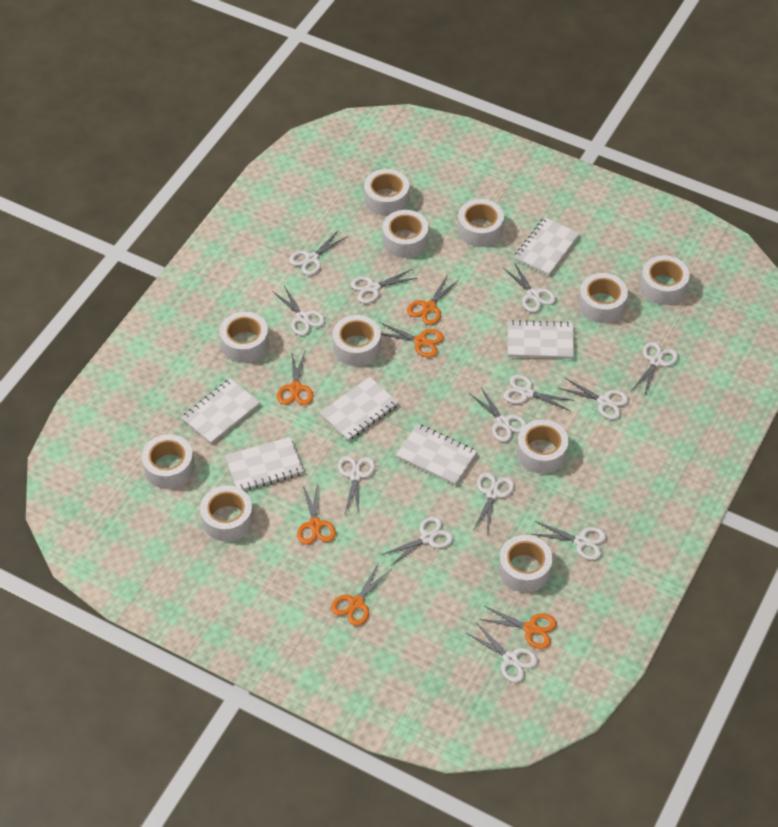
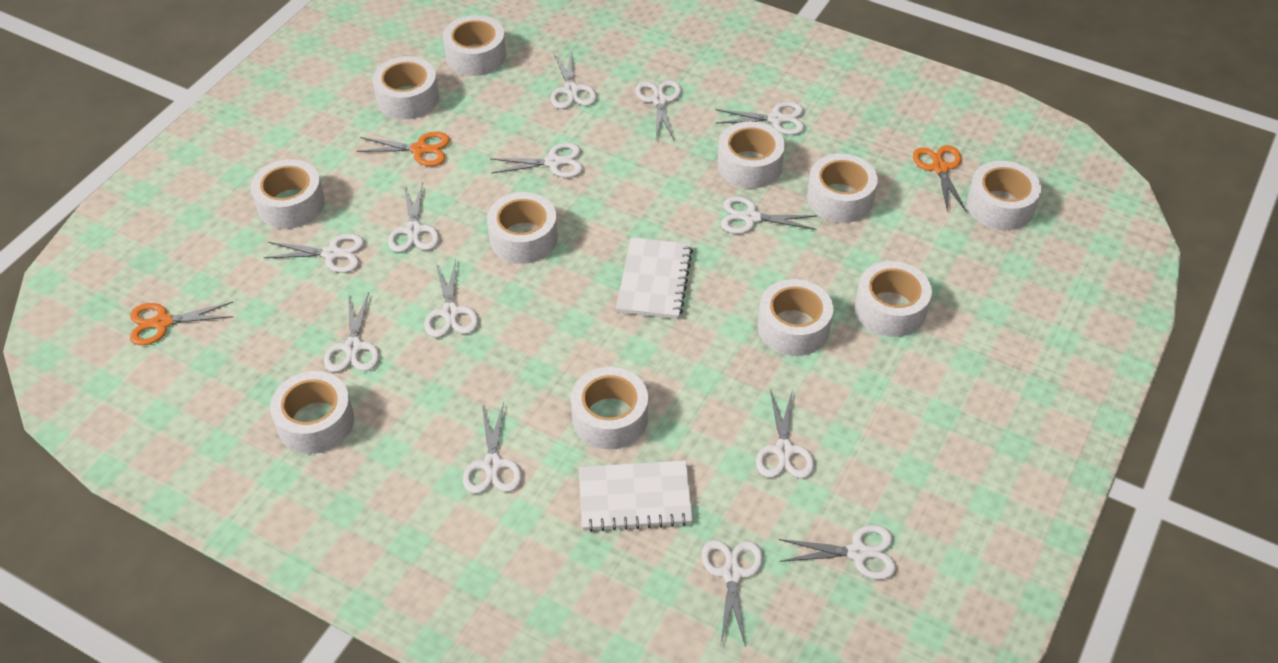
orange scissors: [277,350,313,405] [297,486,336,545] [331,564,390,626] [380,322,444,357] [407,274,459,325] [479,606,557,649] = 6 -> [130,302,233,345] [357,132,450,166] [913,145,967,213] = 3
white notebook: [181,378,260,444] [225,437,304,491] [320,377,399,441] [396,424,477,485] [508,320,574,359] [514,217,580,276] = 6 -> [579,460,693,532] [616,237,693,319] = 2

